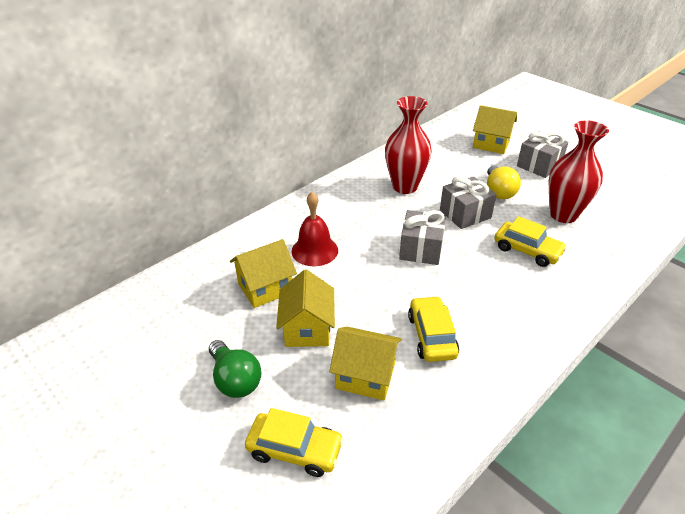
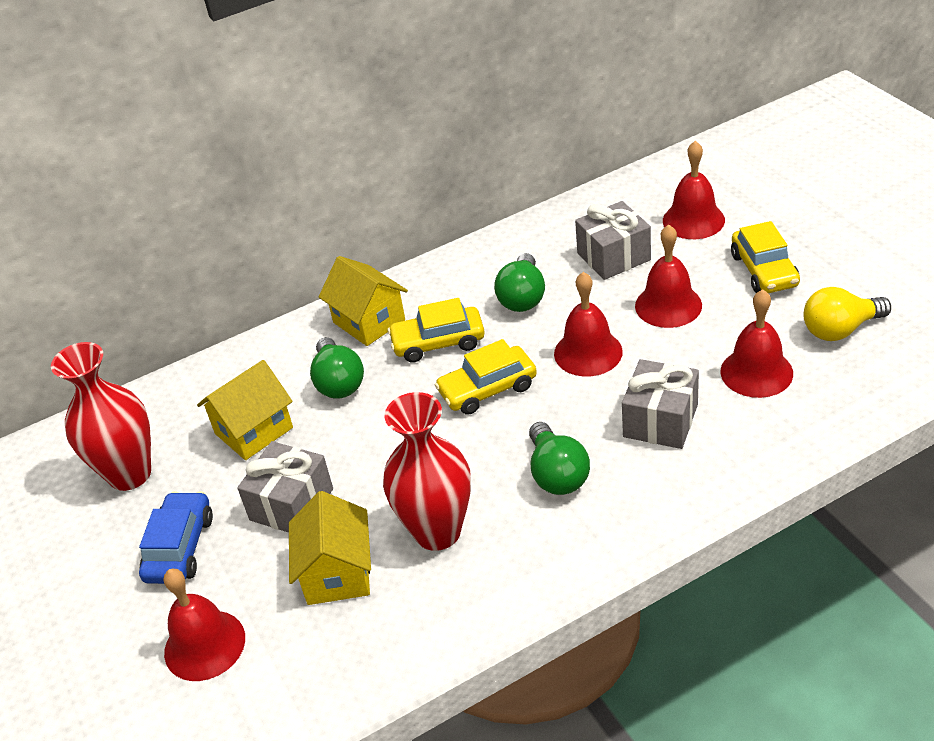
blue car: none = 0 -> [139,491,213,584] = 1
green light bulb: [209,340,262,398] = 1 -> [310,337,364,399] [494,253,545,312] [529,422,590,495] = 3
red bell: [292,192,338,266] = 1 -> [164,568,245,681] [554,272,623,376] [635,224,702,328] [663,141,725,239] [721,289,793,398] = 5
yellow house: [230,239,297,308] [276,269,335,347] [329,327,402,401] [473,105,517,154] = 4 -> [197,360,293,460] [289,491,371,605] [319,256,408,346] = 3

